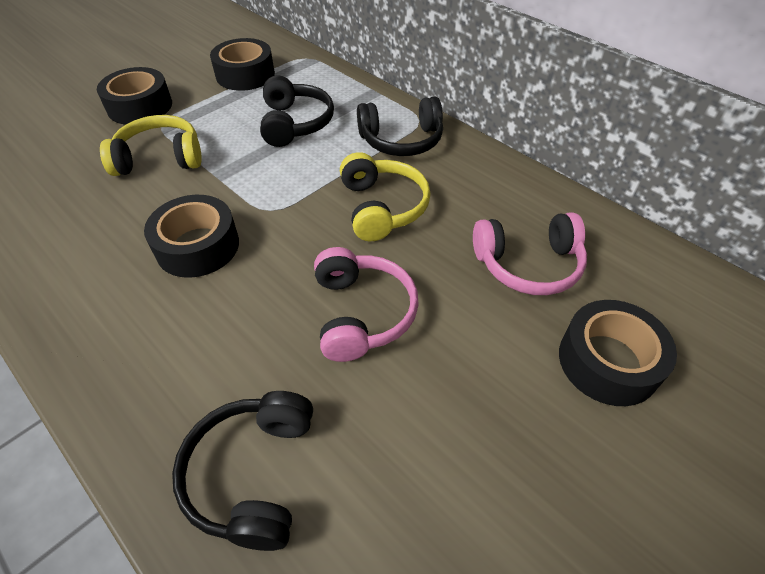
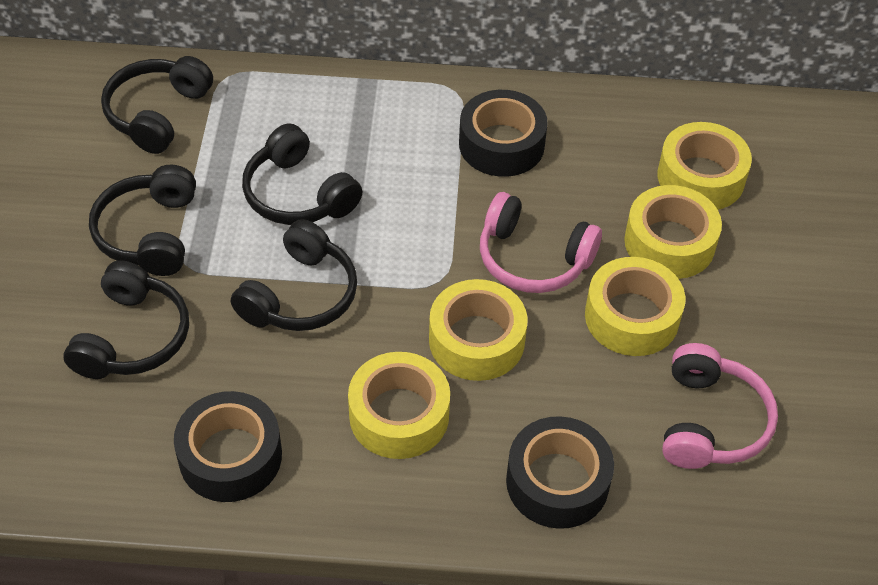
black headphones: [172,391,313,551] [260,76,334,147] [357,97,443,156] = 3 -> [64,260,189,379] [89,165,196,276] [101,56,213,154] [231,219,357,331] [242,123,362,225] = 5
black tape: [97,67,172,125] [144,195,239,278] [210,38,275,91] [559,300,677,406] = 4 -> [174,391,282,502] [459,90,548,177] [506,416,614,529] = 3
yellow headphones: [100,115,202,176] [340,152,431,241] = 2 -> none = 0
yellow tape: none = 0 -> [348,352,450,459] [429,279,528,381] [585,257,685,356] [624,185,722,279] [657,122,752,210] = 5

